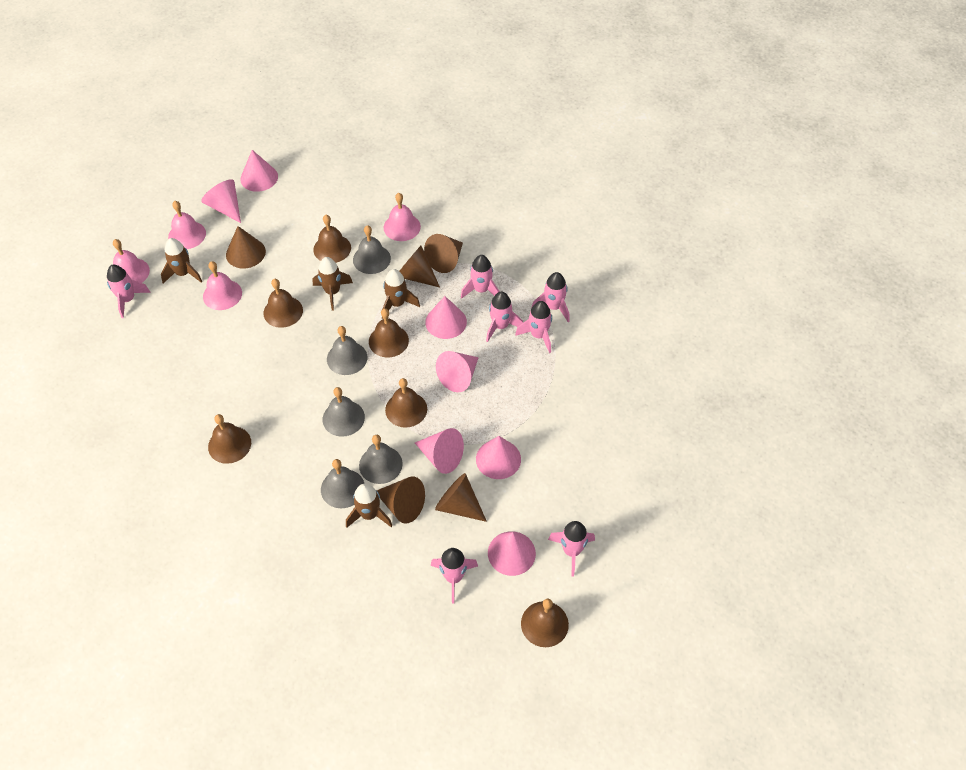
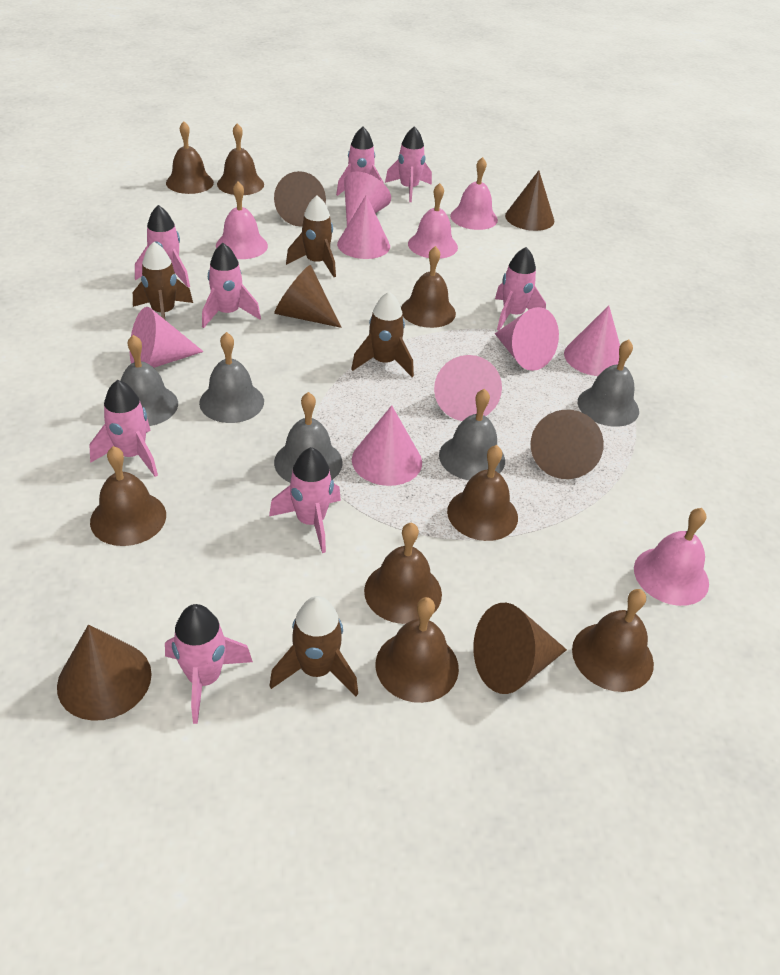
brown bell: [208,414,251,464] [263,279,303,328] [313,215,351,263] [369,308,409,358] [385,378,427,428] [521,598,569,647] = 6 -> [90,446,166,546] [166,121,214,194] [217,123,264,195] [364,522,442,624] [375,597,459,703] [401,246,456,328] [447,445,518,541] [572,589,654,692] = 8
brown cone: [226,226,266,268] [377,477,425,524] [399,246,440,287] [424,234,463,273] [435,473,487,522] = 5 -> [57,624,152,721] [274,171,326,226] [274,265,341,328] [473,603,567,694] [505,170,554,231] [531,410,604,479] = 6
pink rocket: [107,265,151,318] [431,548,478,604] [461,255,500,299] [486,292,523,342] [515,301,552,353] [532,272,570,322] [548,521,595,577] = 7 -> [89,380,158,477] [135,205,190,288] [165,604,253,724] [202,243,261,328] [269,447,341,553] [336,127,384,196] [385,126,432,202] [495,247,546,330] = 8

